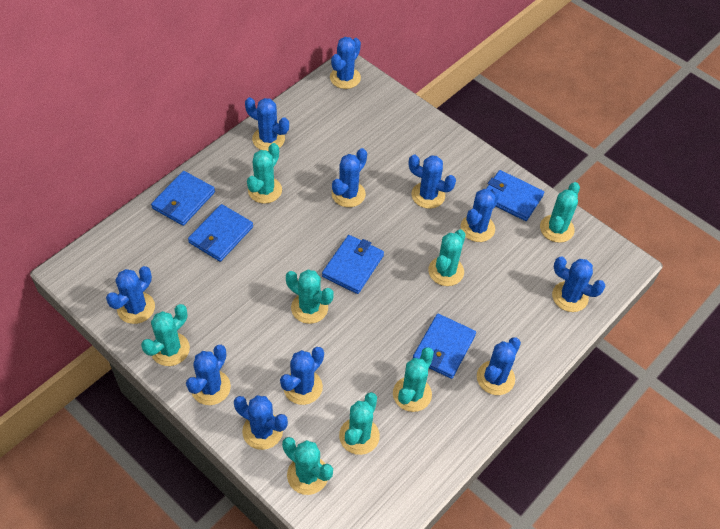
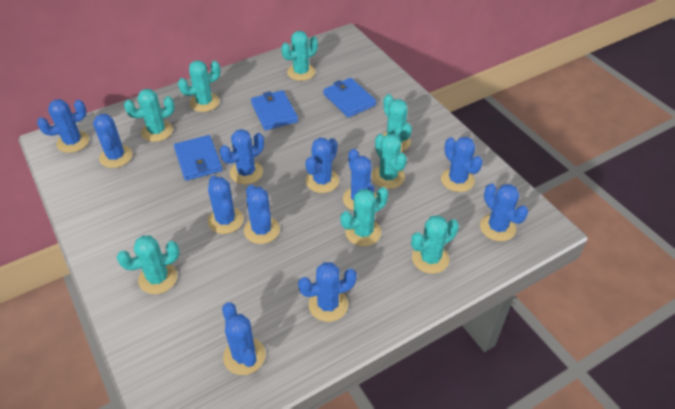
blue wallet: [151,171,215,226] [188,204,253,262] [322,235,384,294] [413,314,476,379] [486,170,544,221] = 5 -> [174,135,223,181] [251,90,298,130] [323,78,376,118] = 3

